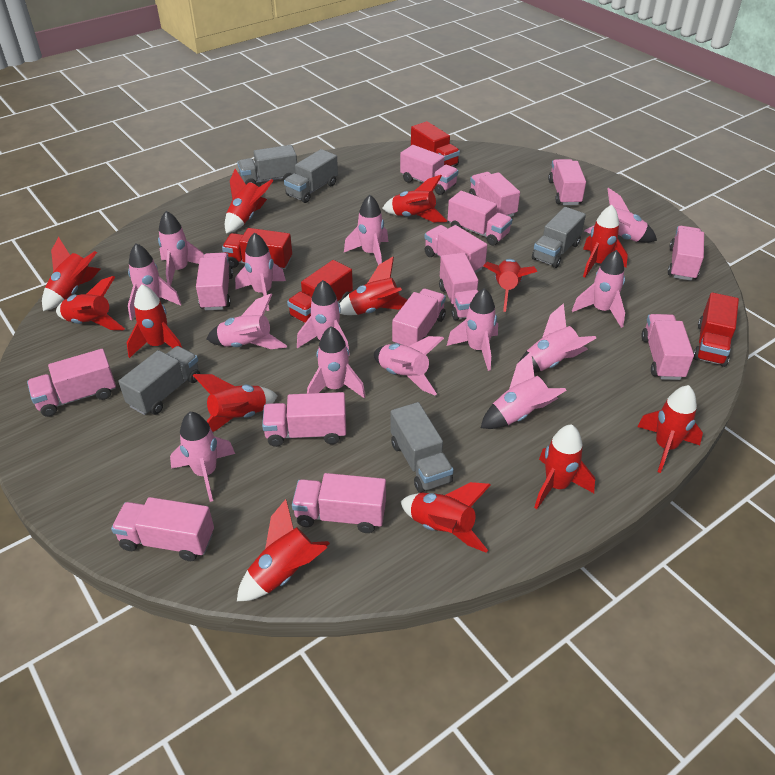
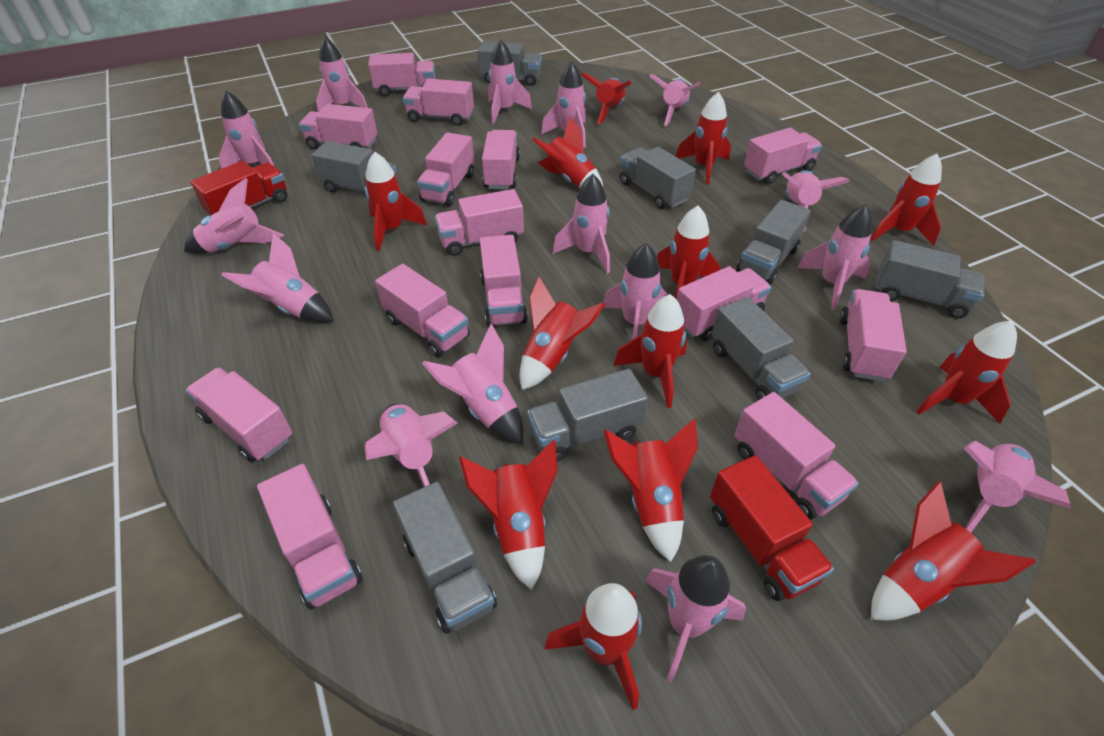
grey truck: [118,346,200,415] [237,145,297,185] [284,149,338,203] [390,402,454,493] [532,207,586,268] = 5 -> [312,141,397,193] [393,482,497,634] [477,41,542,86] [527,369,648,462] [620,147,696,209] [712,297,811,400] [736,200,811,285] [875,240,984,319] = 8
pink rocket: [128,243,181,320] [158,211,204,286] [170,412,235,502] [207,294,287,349] [235,233,286,311] [297,280,350,356] [307,326,366,398] [344,195,388,265] [374,336,444,395] [447,288,498,371] [481,352,567,429] [518,303,596,373] [572,250,625,328] [584,188,657,243] = 14 -> [184,178,284,254] [218,91,275,169] [222,233,334,323] [316,37,368,112] [365,403,457,487] [422,324,524,445] [488,40,532,124] [541,61,586,148] [553,174,610,274] [603,243,668,340] [645,555,746,682] [649,74,700,126] [782,170,850,231] [797,204,872,310] [964,441,1070,532] = 15
red truck: [222,228,292,269] [287,260,353,323] [411,121,460,166] [693,292,739,367] = 4 -> [191,161,288,216] [710,455,834,601] = 2

